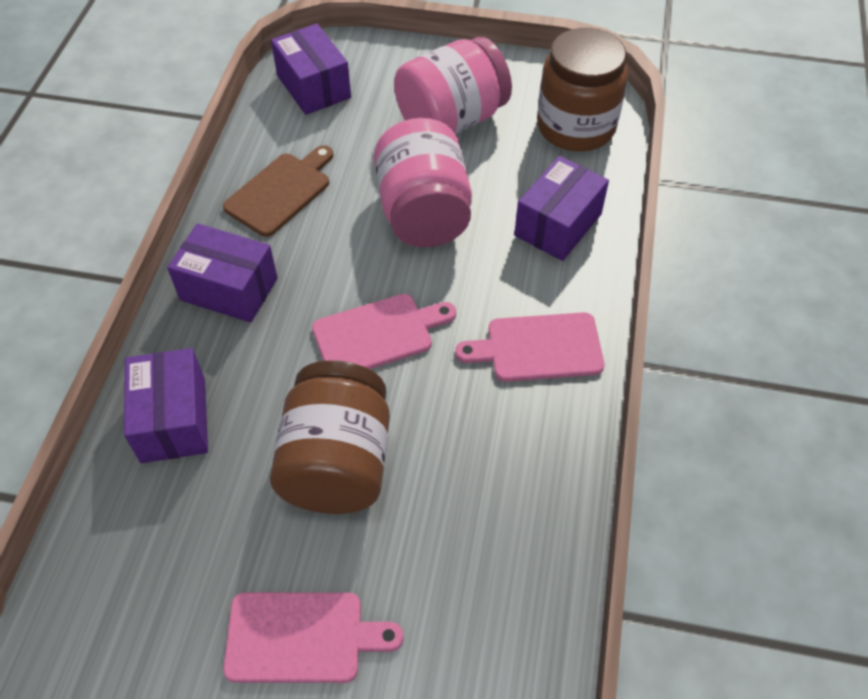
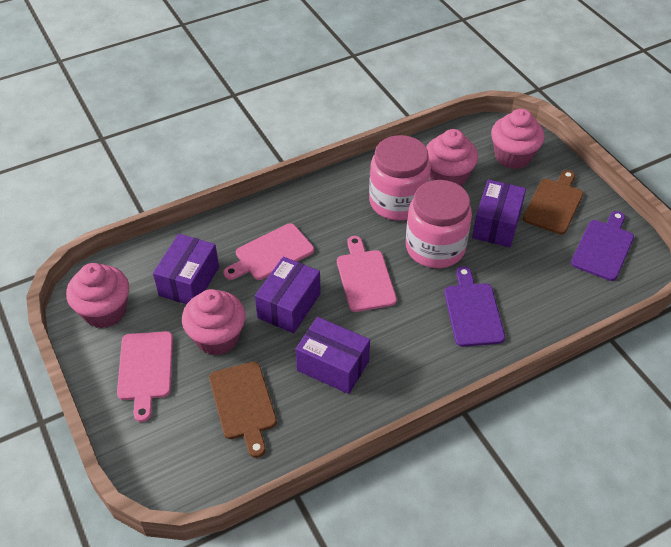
brown cutting board: [223,145,334,237] = 1 -> [209,362,277,458] [523,170,583,234] = 2
brown jar: [270,360,390,514] [537,28,628,152] = 2 -> none = 0
pink cupcake: none = 0 -> [66,263,129,328] [182,289,245,355] [426,129,478,186] [491,109,545,169] = 4
purple cutting board: none = 0 -> [444,266,505,347] [571,211,634,281] = 2

